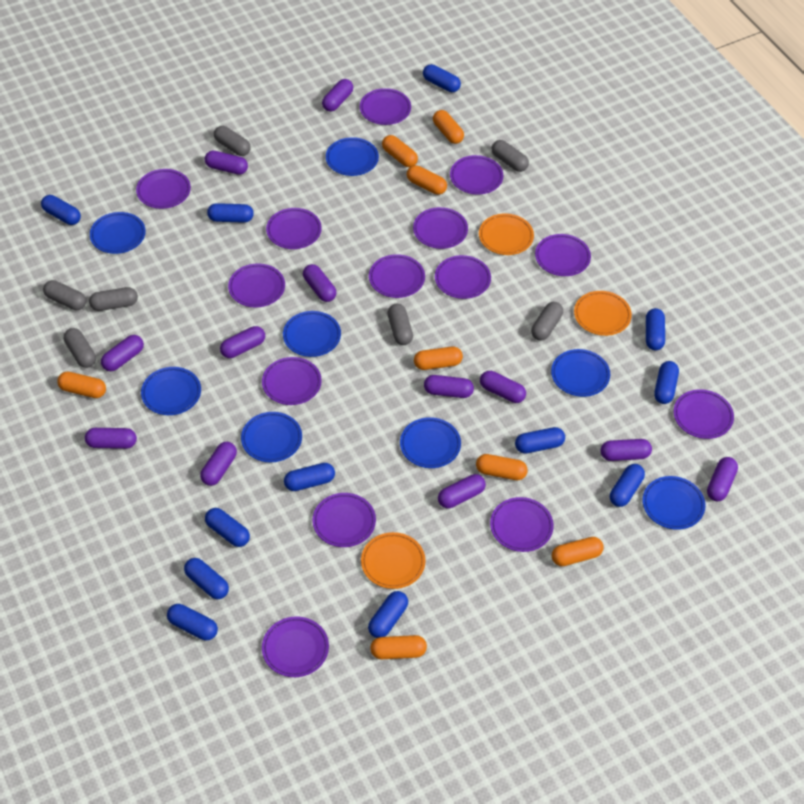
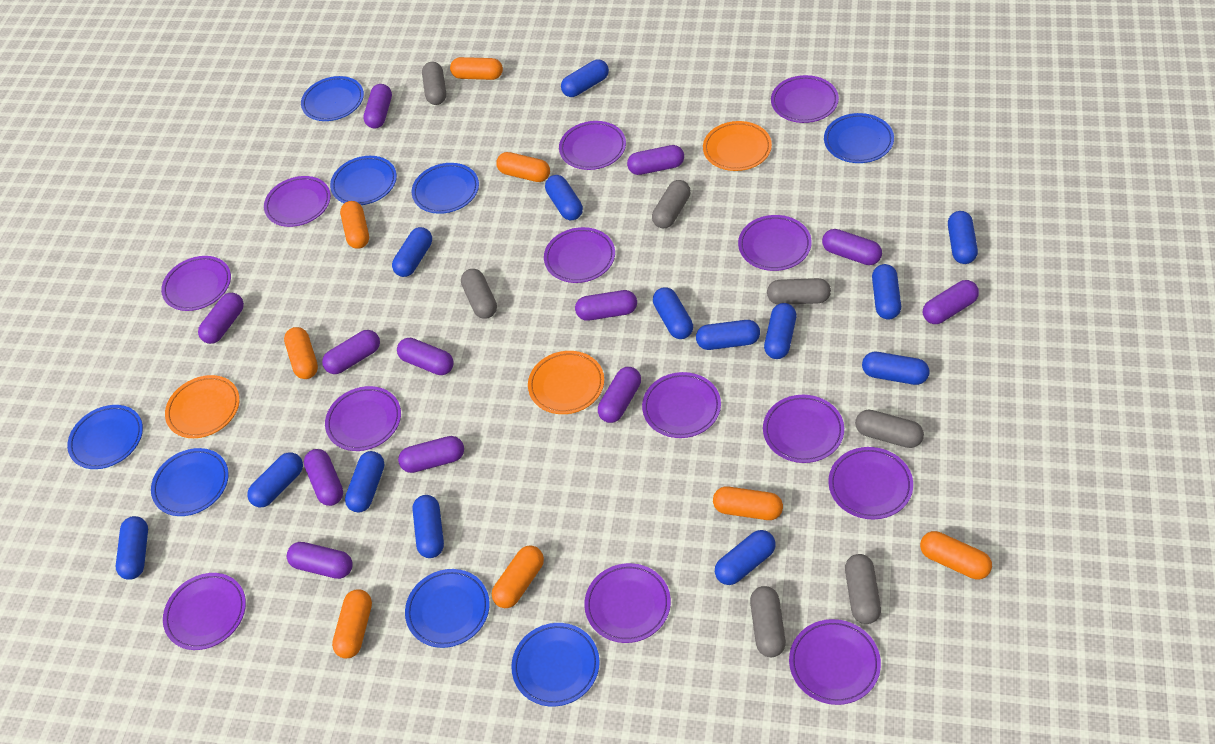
blue capsule: [41,195,81,225] [167,604,218,641] [184,558,229,599] [205,508,250,547] [207,203,254,223] [284,463,335,491] [368,591,408,638] [423,64,461,92] [515,427,565,454] [610,464,645,507] [646,308,665,351] [654,361,679,404] = 12 -> [116,516,148,580] [247,452,303,507] [345,451,385,512] [392,227,432,277] [412,495,444,558] [545,175,583,220] [561,60,609,97] [653,287,693,339] [696,320,760,350] [715,530,775,585] [764,303,796,359] [862,352,929,385] [872,264,901,319] [948,211,978,264] = 14
purple plate: [136,169,191,209] [228,263,285,307] [262,357,322,405] [262,617,329,677] [266,208,322,249] [312,493,376,547] [360,88,411,125] [369,254,425,298] [413,207,468,249] [435,255,491,299] [450,155,504,195] [490,497,554,552] [535,234,591,276] [674,389,734,439] = 14 -> [161,256,231,311] [163,573,246,650] [264,176,331,227] [325,386,401,451] [544,227,615,283] [559,121,626,170] [584,563,671,643] [642,372,721,438] [738,215,812,271] [763,395,844,463] [771,75,839,123] [789,619,881,705] [828,447,913,519] = 13

